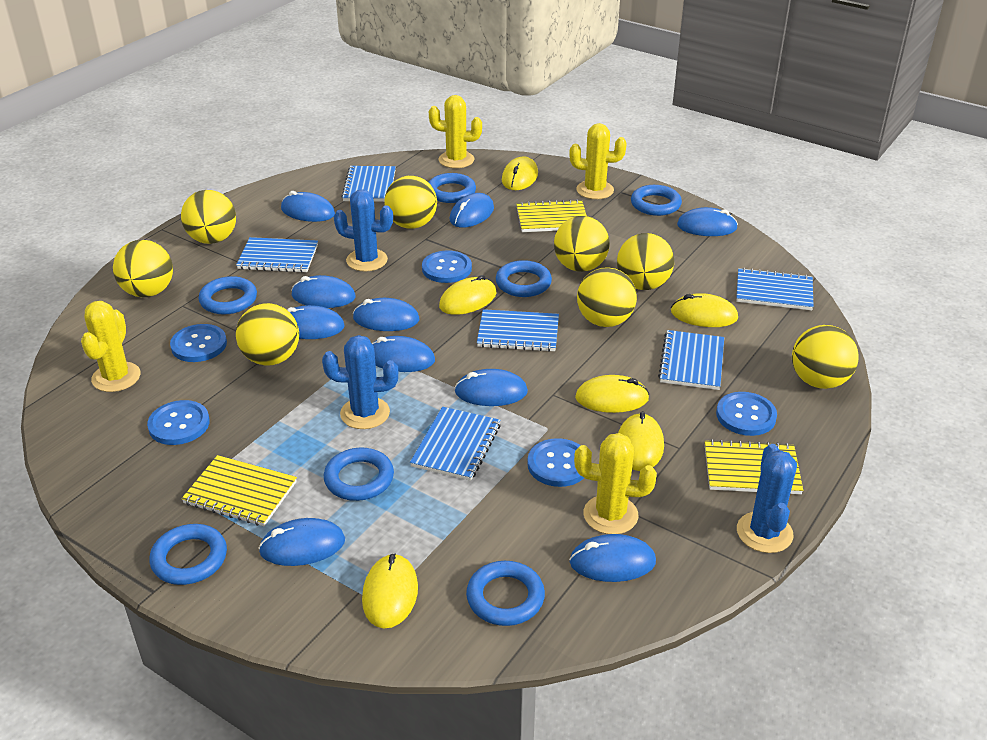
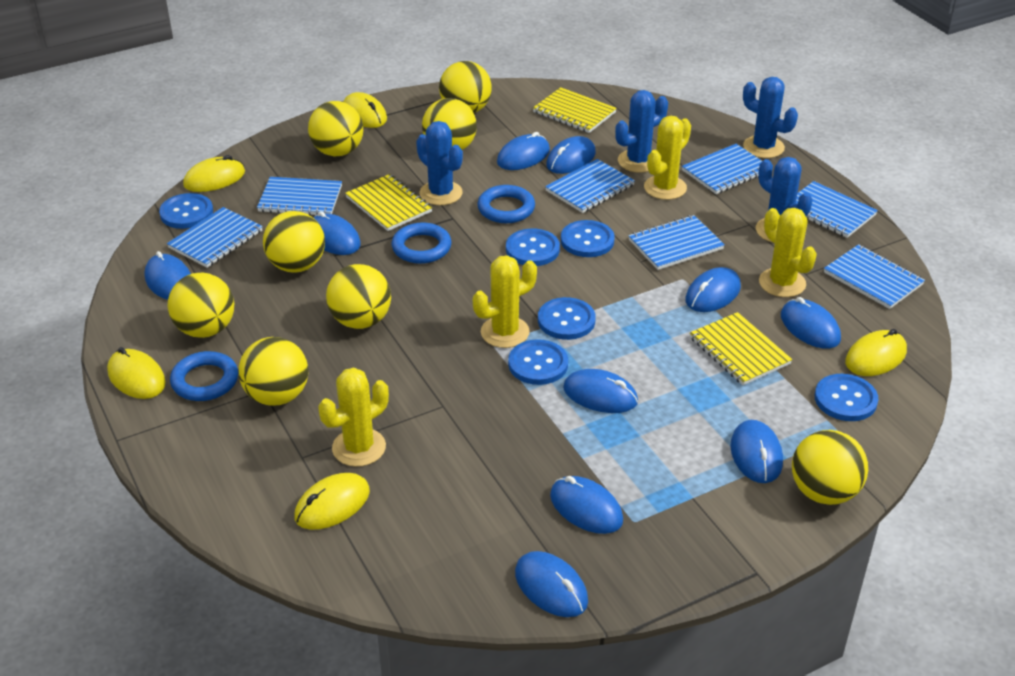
blue button: [147,400,210,445] [170,324,227,362] [422,251,472,283] [527,438,584,487] [716,392,777,436] = 5 -> [159,193,213,229] [506,228,560,266] [508,339,568,385] [538,297,596,340] [561,220,615,257] [815,374,878,421] = 6
blue cactus: [322,335,398,429] [334,190,393,271] [737,444,797,553] = 3 -> [416,121,463,205] [615,90,668,173] [743,77,798,158] [756,157,813,242] = 4
blue notebook: [236,237,318,273] [341,166,396,202] [410,407,501,481] [477,309,559,352] [658,330,724,390] [736,268,814,310] = 6 -> [167,207,263,268] [257,177,342,215] [545,159,635,213] [629,215,725,270] [682,144,762,194] [796,181,878,238] [824,244,925,309] = 7
blue ring: [149,524,227,585] [199,276,257,315] [324,448,394,501] [428,173,476,203] [466,561,545,626] [496,260,552,297] [631,185,682,216] = 7 -> [170,351,238,401] [392,222,452,264] [477,185,535,223] = 3
yellow mouse: [362,553,418,628] [439,275,496,315] [502,156,538,190] [575,375,649,413] [618,411,664,471] [671,293,738,327] = 6 -> [107,347,166,399] [183,155,245,192] [294,473,370,530] [343,92,387,128] [845,329,907,376] = 5

